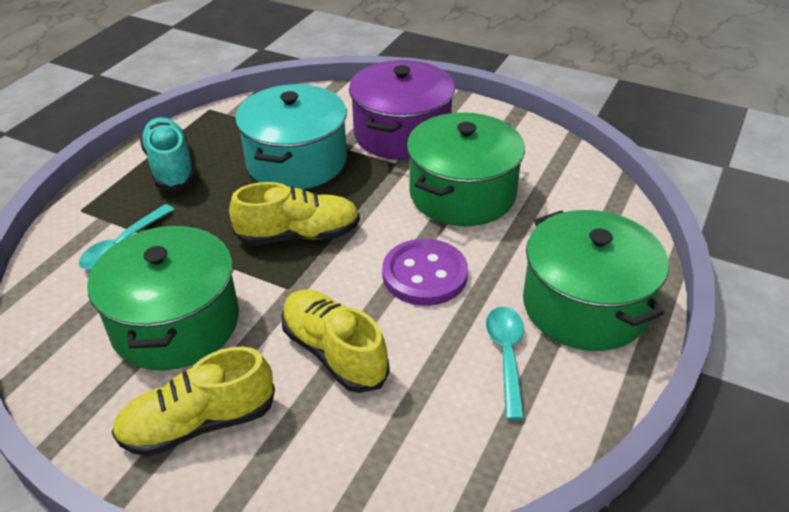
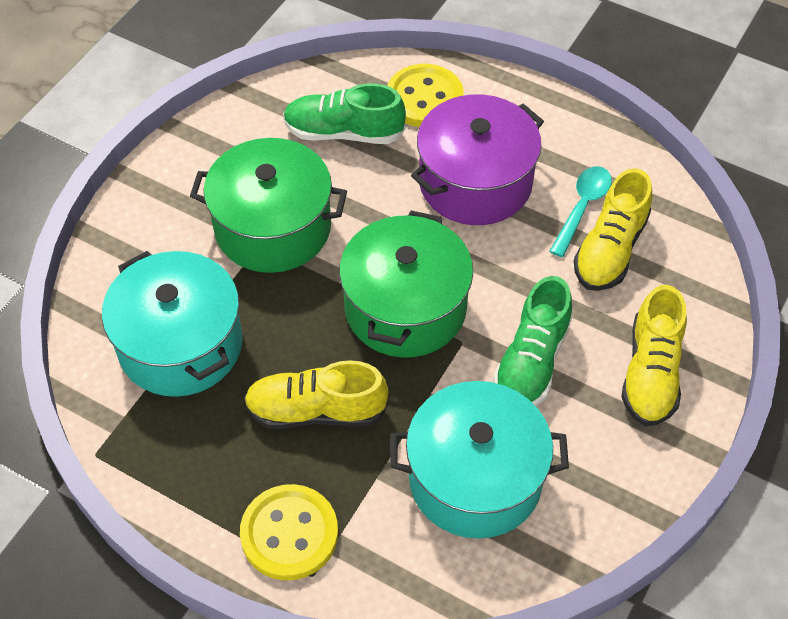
green pot: [87,225,239,370] [407,112,525,226] [523,210,669,351] = 3 -> [190,138,347,273] [339,210,473,358] = 2
green shoe: none = 0 -> [283,83,406,144] [493,276,572,406] = 2
purple button: [382,239,468,306] = 1 -> none = 0
turquoise pot: [235,84,347,189] = 1 -> [102,251,243,397] [390,381,569,539] = 2
turquoise shoe: [140,117,196,190] = 1 -> none = 0
turquoise spoon: [79,204,175,270] [486,307,525,420] = 2 -> [549,166,612,257] = 1
yellow button: none = 0 -> [240,484,338,580] [387,64,464,127] = 2

